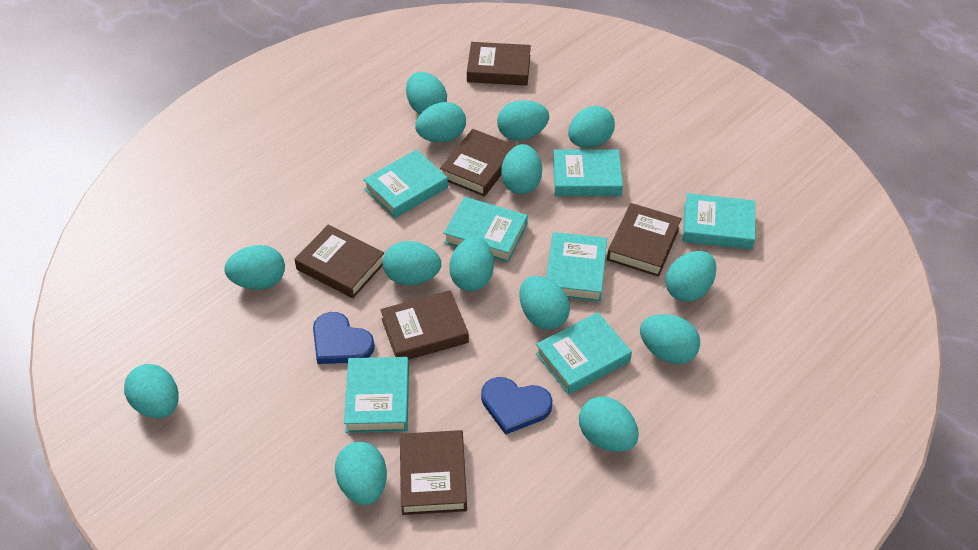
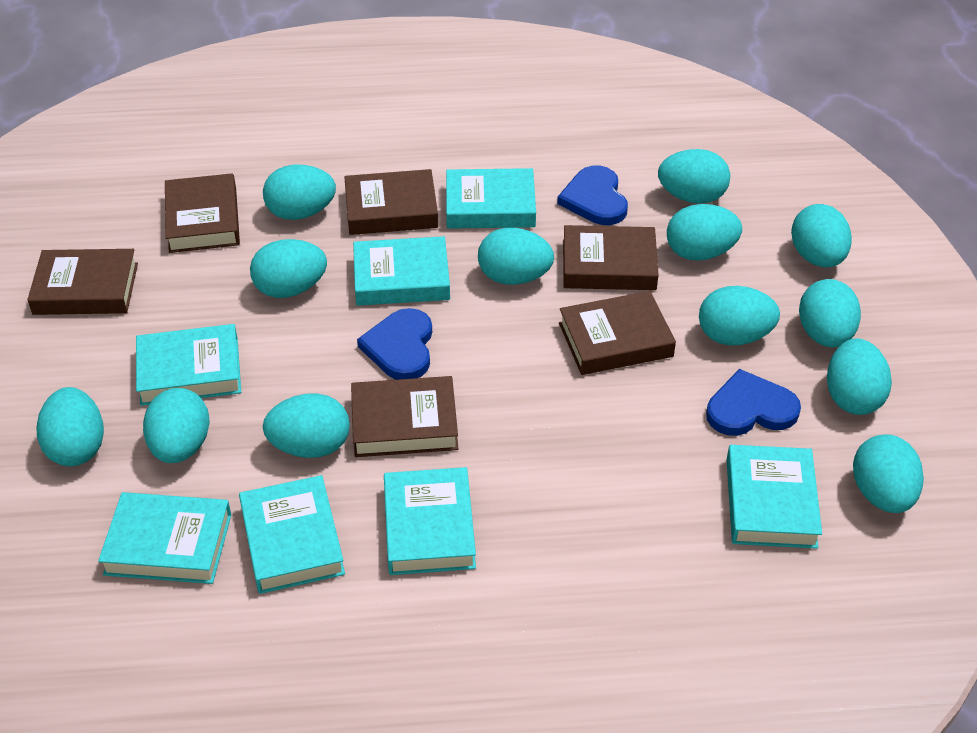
blue heart: [313,312,375,364] [481,377,552,435] = 2 -> [357,308,432,380] [557,165,628,225] [706,369,801,436] = 3
turquoise egg: [124,364,179,418] [224,245,285,290] [335,442,387,505] [383,241,441,285] [406,72,447,114] [415,102,466,142] [449,237,494,291] [497,100,549,141] [501,144,542,194] [519,276,570,330] [568,106,615,148] [579,396,639,452] [640,314,700,364] [665,251,717,302] = 14 -> [36,387,104,466] [143,388,210,463] [250,239,327,298] [263,165,336,220] [263,393,350,458] [478,228,554,285] [658,149,730,204] [667,204,742,261] [699,286,780,346] [791,204,852,268] [799,279,861,348] [827,338,892,415] [853,434,924,513] = 13

